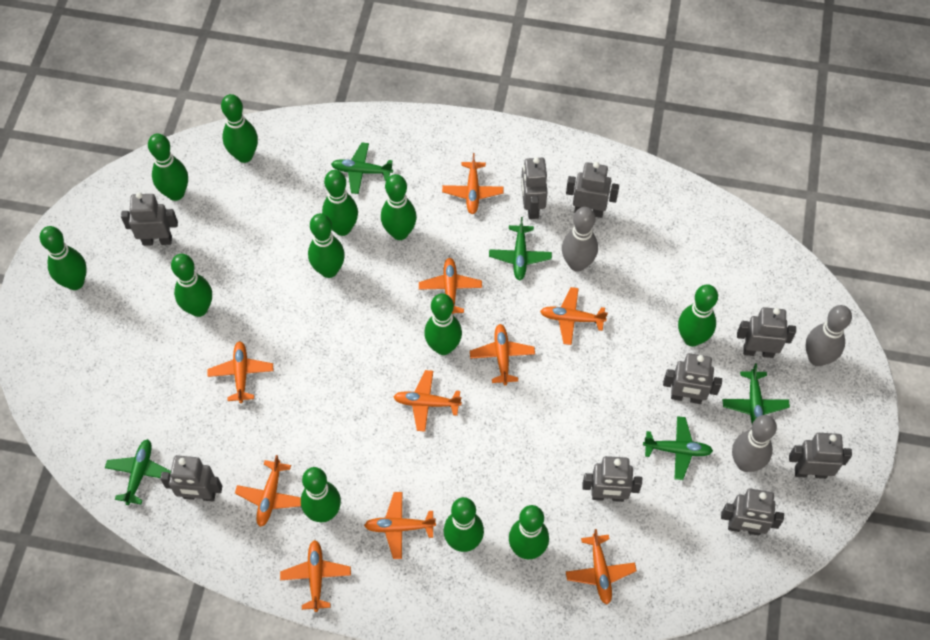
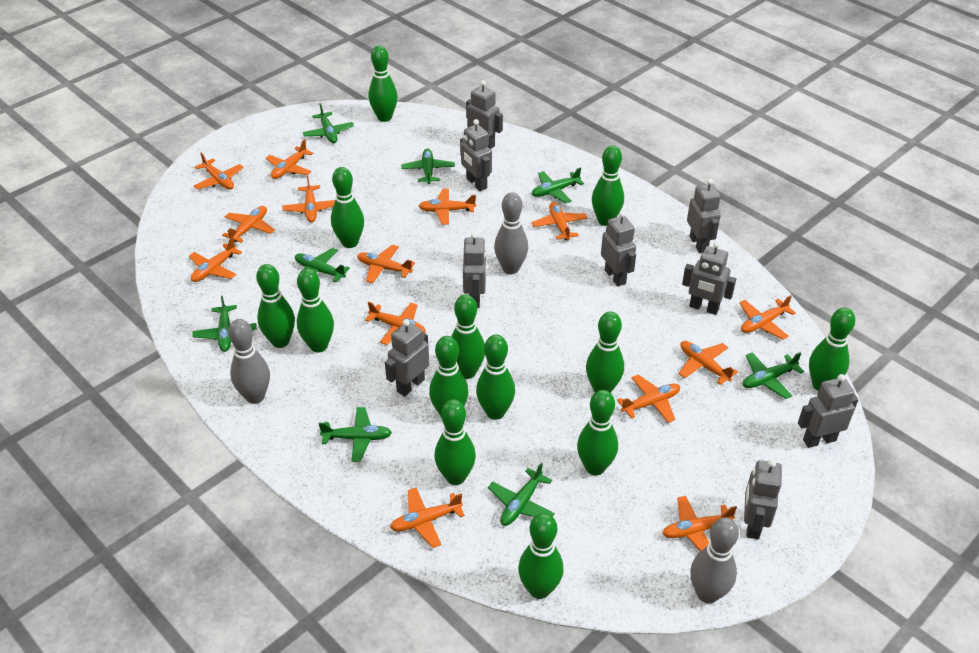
green bowling pin: [40,226,87,290] [148,133,188,201] [171,254,212,317] [221,94,258,163] [301,467,341,522] [308,213,345,278] [322,170,358,236] [381,174,417,240] [424,294,462,355] [444,497,484,552] [509,505,549,559] [678,284,718,346] = 12 -> [256,264,295,348] [297,269,334,353] [331,167,364,248] [369,45,398,122] [429,336,468,416] [434,399,476,485] [451,294,485,379] [476,335,515,420] [518,513,564,599] [577,390,618,476] [586,311,624,393] [592,145,624,226] [809,308,855,391] = 13
green plane: [105,439,171,505] [331,143,393,194] [489,217,552,281] [643,416,713,480] [722,363,790,424] = 5 -> [193,296,257,352] [295,248,350,282] [303,104,354,143] [319,407,392,462] [401,148,455,184] [488,463,555,526] [532,167,584,203] [743,352,804,399] = 8
orange plane: [208,341,273,403] [235,455,301,527] [280,540,351,612] [364,492,436,559] [393,370,462,432] [419,258,482,314] [442,153,503,214] [470,324,535,385] [540,287,608,345] [566,529,637,605] = 10 -> [189,237,242,282] [194,152,244,190] [222,206,275,243] [266,139,313,179] [282,176,335,222] [357,245,415,283] [365,301,426,345] [390,488,465,548] [419,189,476,225] [531,202,588,240] [617,374,680,423] [663,496,737,552] [679,341,738,385] [739,295,796,340] = 14

